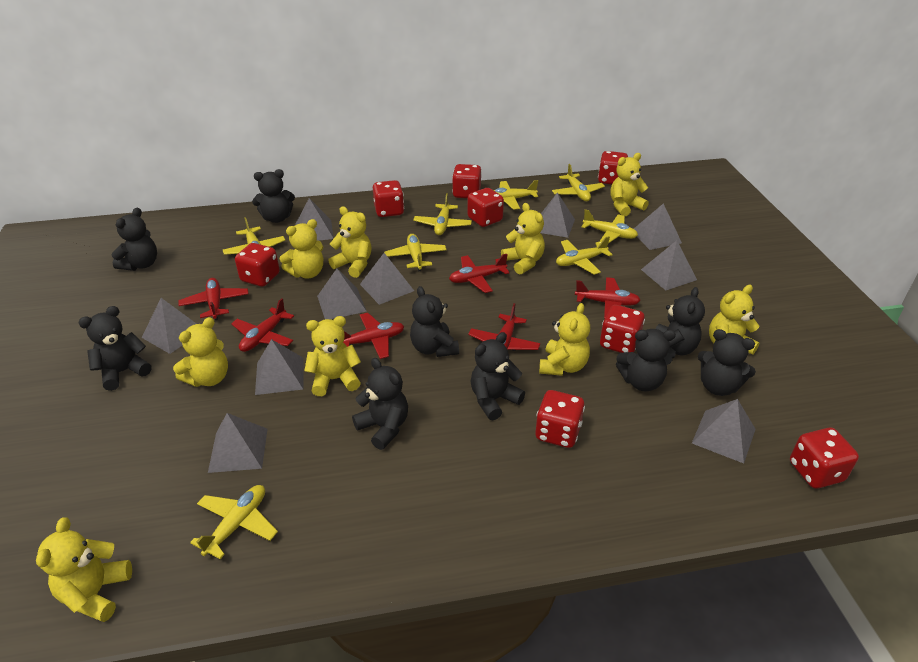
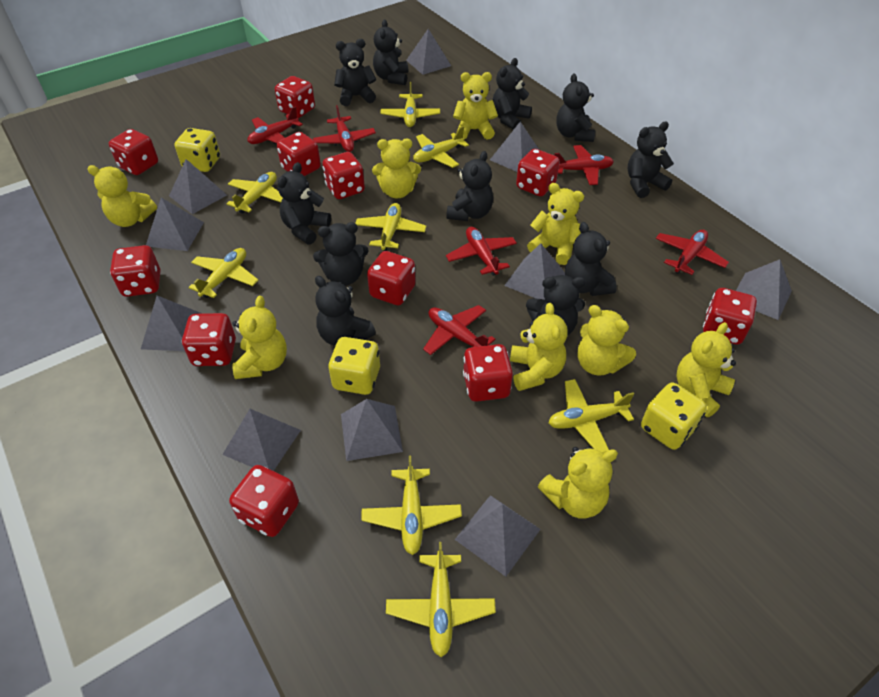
black teddy bear: [78,306,152,391] [111,207,157,271] [252,169,295,223] [352,358,408,450] [410,286,459,357] [471,332,525,420] [616,329,676,391] [656,287,705,358] [698,329,756,396] = 9 -> [278,162,331,245] [313,222,369,286] [315,276,376,346] [334,39,376,106] [373,20,408,85] [446,151,493,221] [493,58,532,130] [526,275,585,335] [556,74,595,142] [565,222,617,296] [627,122,674,198] = 11
red dice: [235,243,280,287] [373,180,404,217] [452,164,482,198] [467,188,504,227] [535,390,585,448] [598,151,628,185] [600,305,645,353] [790,428,859,488] = 8 -> [109,129,158,175] [110,245,160,297] [182,313,236,366] [229,465,299,537] [275,76,315,118] [277,132,321,176] [322,152,365,199] [367,251,416,306] [463,344,513,402] [516,149,560,196] [703,288,757,345] = 11
yellow dice: none = 0 -> [175,128,220,172] [328,337,380,395] [641,382,707,450] = 3

